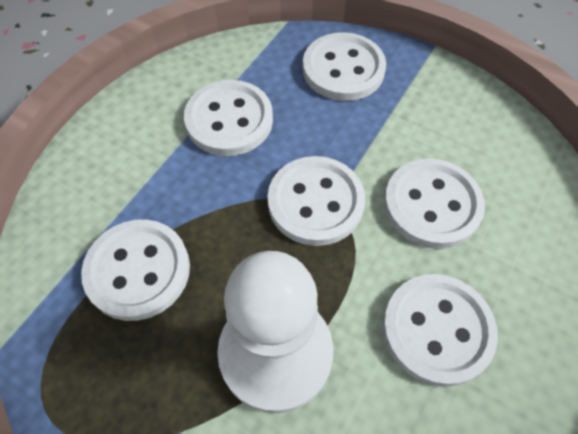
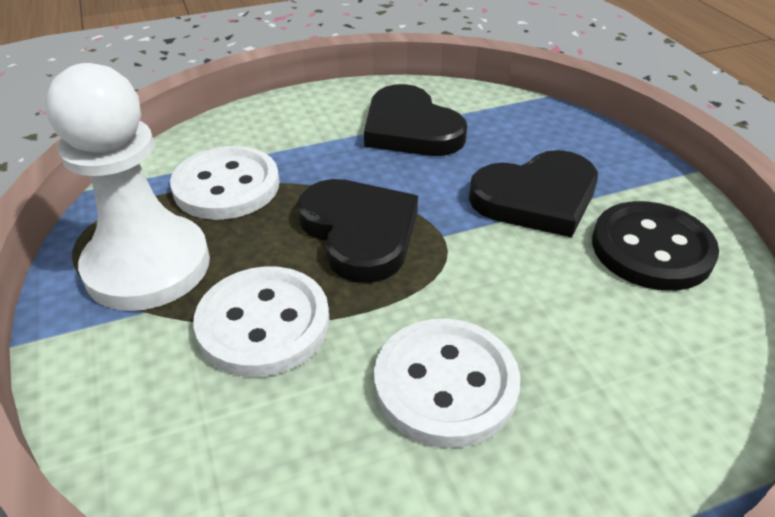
black button: none = 0 -> [592,201,719,291] = 1
black heart: none = 0 -> [297,179,418,283] [364,84,467,156] [469,150,598,238] = 3
white button: [81,220,190,321] [184,80,273,156] [268,156,365,246] [303,32,386,101] [383,274,498,387] [384,158,485,249] = 6 -> [170,146,279,220] [193,266,330,377] [374,319,520,448] = 3

